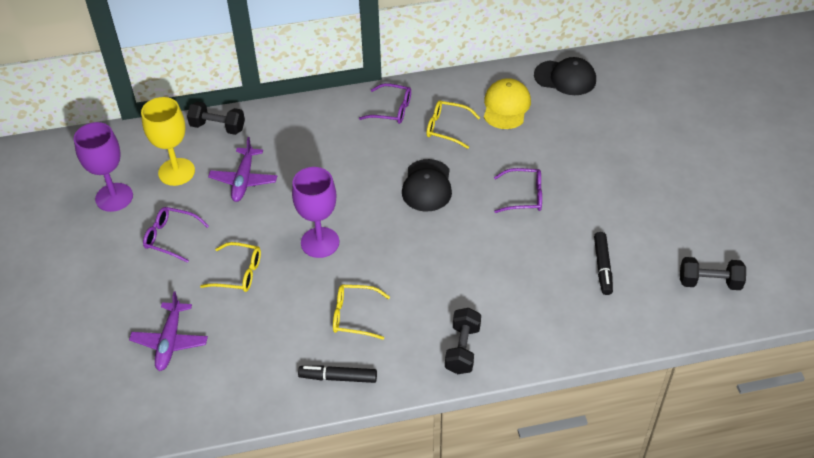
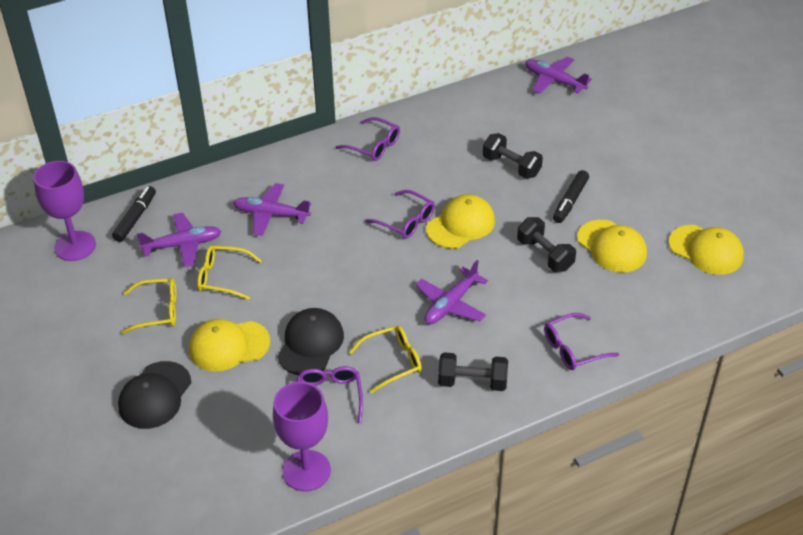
purple glasses: [143,207,209,263] [359,83,411,124] [494,168,542,213] = 3 -> [297,366,363,424] [336,117,400,161] [365,190,435,239] [544,313,619,370] = 4
purple plane: [129,291,208,371] [208,137,277,202] = 2 -> [137,213,221,267] [233,183,311,236] [416,260,488,324] [525,57,592,94] = 4
yellow cap: [484,78,531,129] = 1 -> [189,319,270,371] [426,194,495,249] [577,220,647,272] [668,225,744,275] = 4
yellow goblet: [141,97,195,186] = 1 -> none = 0

